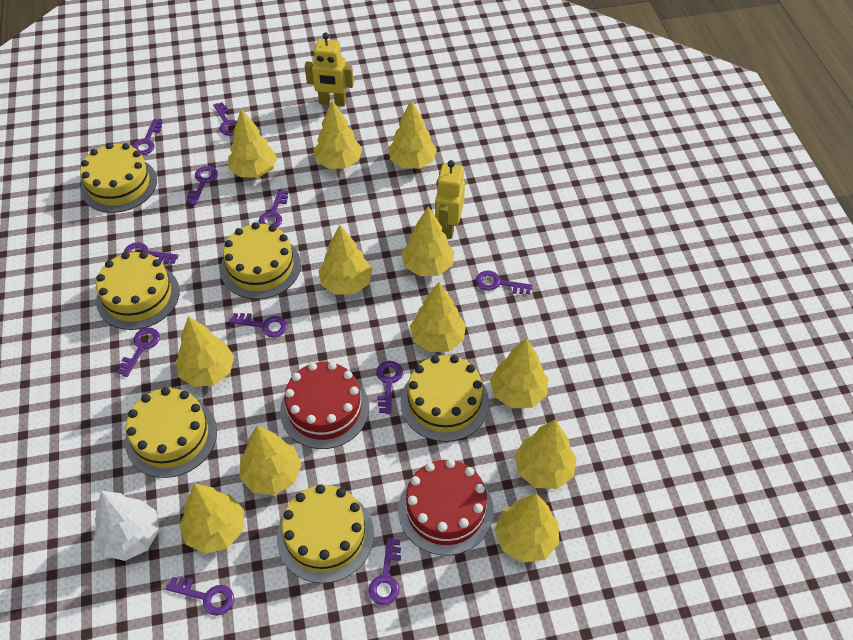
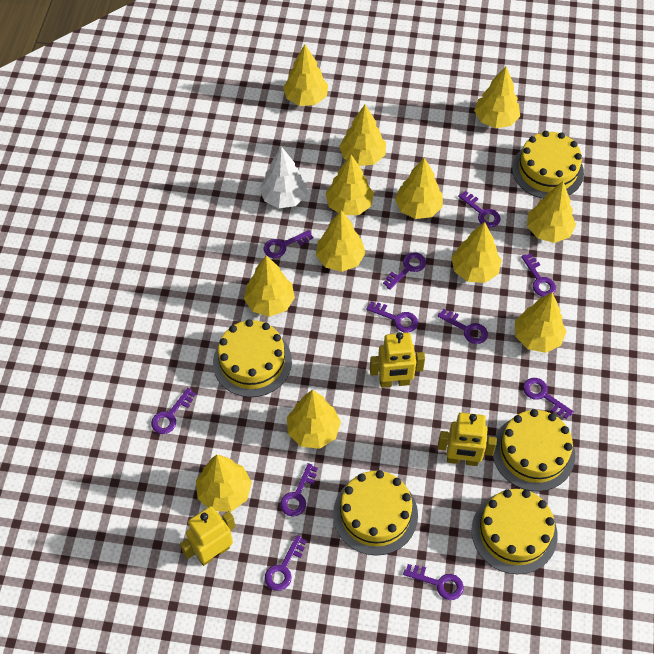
red cake: [280,362,369,449] [398,459,494,556] = 2 -> none = 0
yellow cake: [80,143,157,213] [96,251,180,330] [125,387,217,478] [220,222,301,299] [277,484,374,583] [401,355,489,442] = 6 -> [213,319,292,397] [333,470,418,555] [471,489,558,574] [493,409,575,491] [512,131,584,199] = 5
yellow robot: [305,33,354,106] [435,160,465,239] = 2 -> [180,506,236,566] [370,332,425,388] [438,413,497,466] = 3

